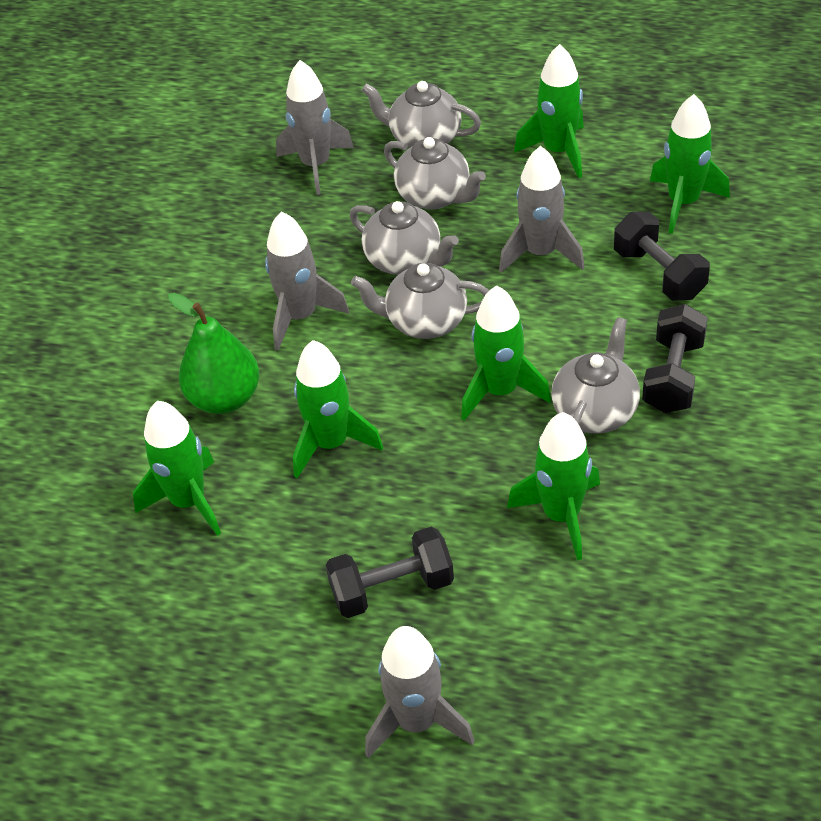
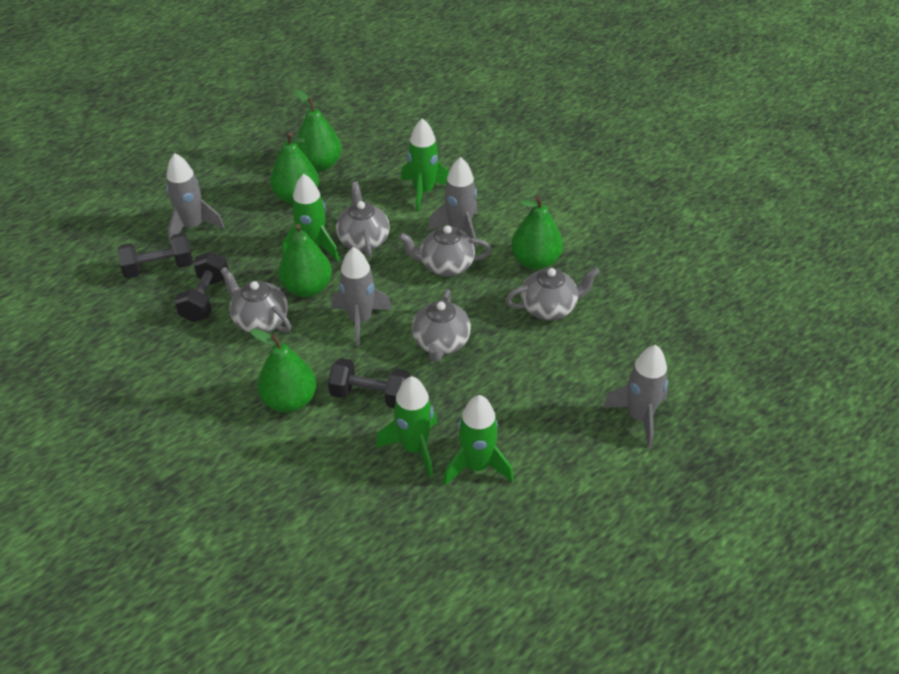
green pear: [168,293,260,414] = 1 -> [250,329,316,413] [270,132,319,204] [278,224,332,297] [296,90,342,171] [511,196,563,270] = 5
green rocket: [133,401,221,536] [293,340,383,478] [461,285,551,421] [507,412,600,560] [514,44,584,178] [650,94,730,234] = 6 -> [282,174,339,261] [376,376,437,477] [401,118,449,212] [443,395,514,485] = 4

